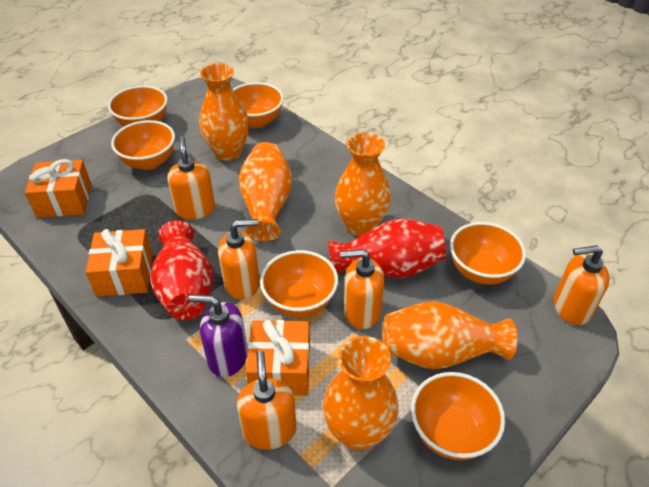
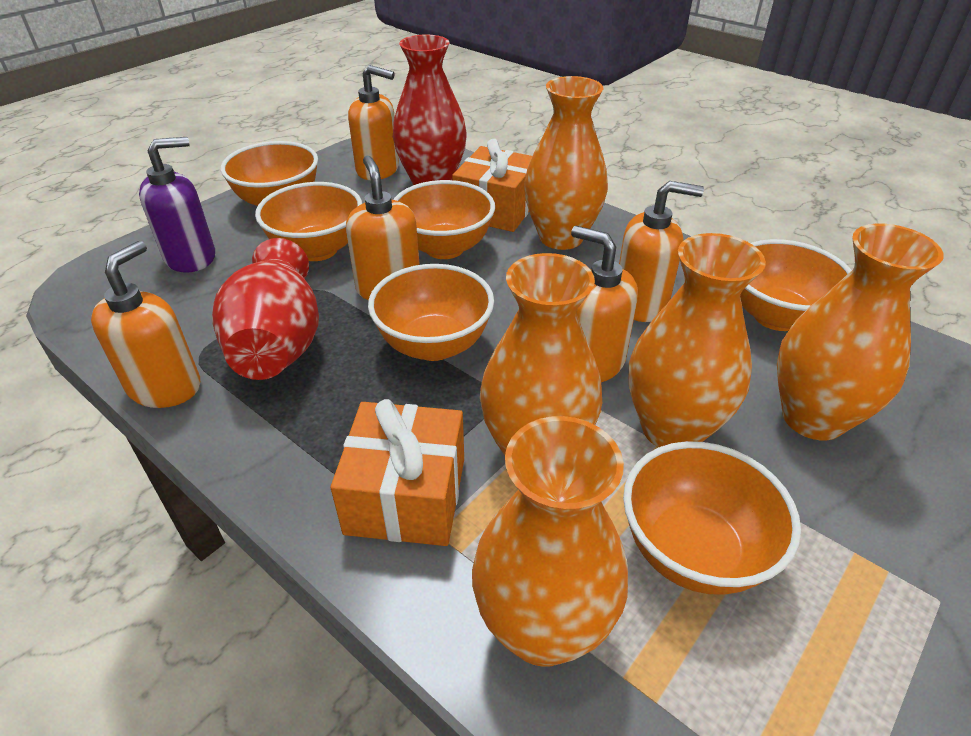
orange gift: [25,159,92,217] [85,229,153,296] [246,320,310,396] = 3 -> [330,399,464,546] [452,139,532,232] = 2

